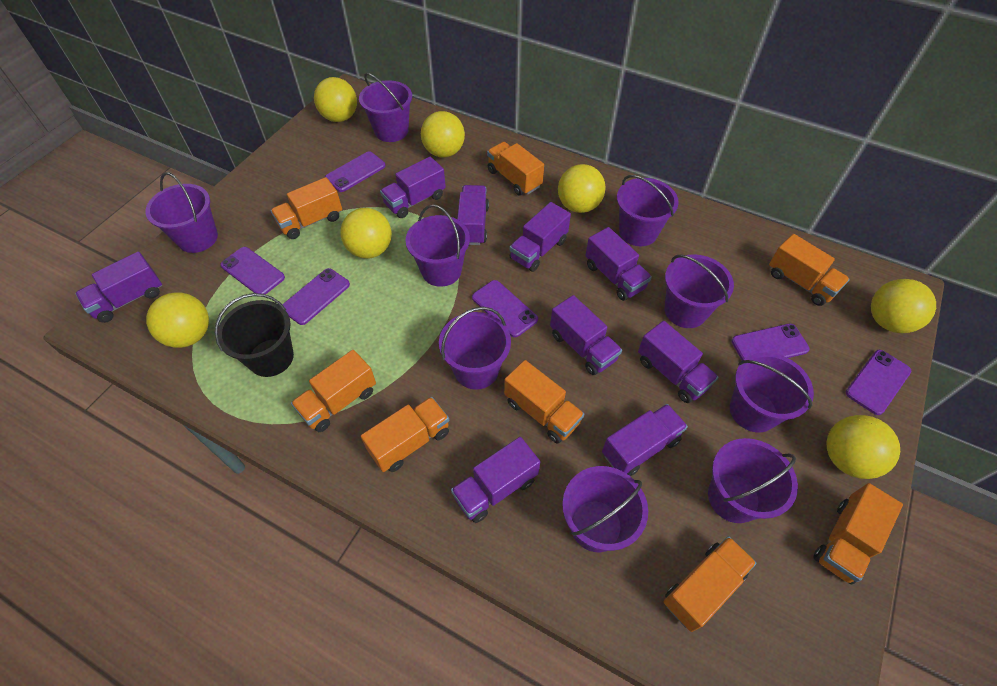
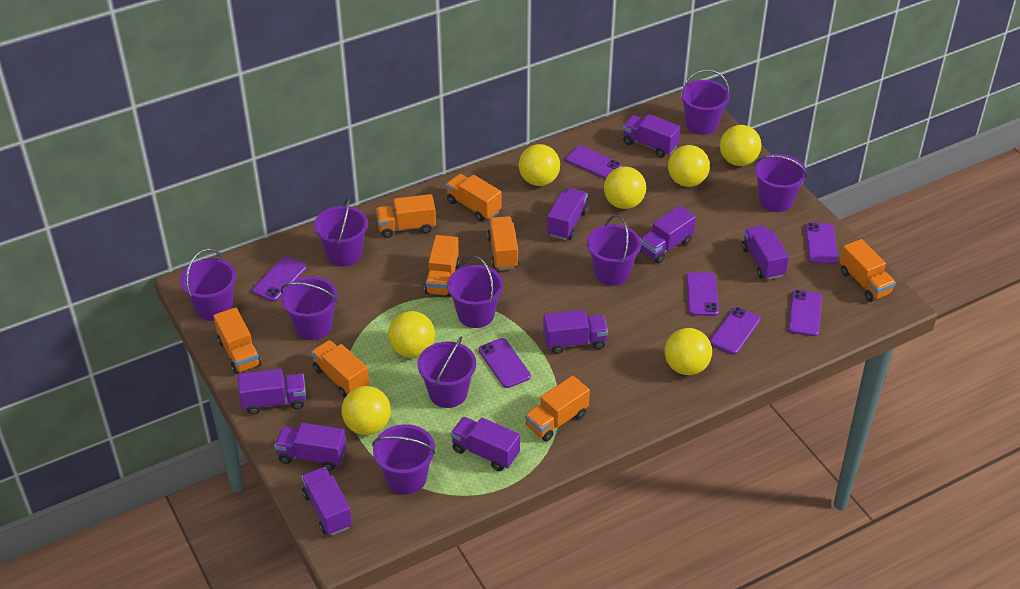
black bucket: [215,293,294,377] = 1 -> none = 0
purple phone: [220,247,285,295] [282,268,350,325] [325,152,386,192] [472,280,538,337] [731,324,810,361] [846,350,911,415] = 6 -> [252,257,307,302] [479,338,531,388] [566,146,622,179] [686,272,719,316] [710,307,760,354] [788,290,822,336] [805,223,838,264] = 7

